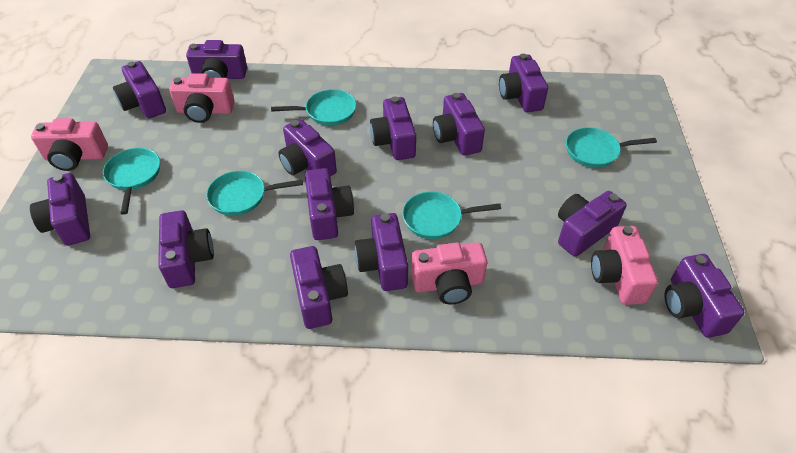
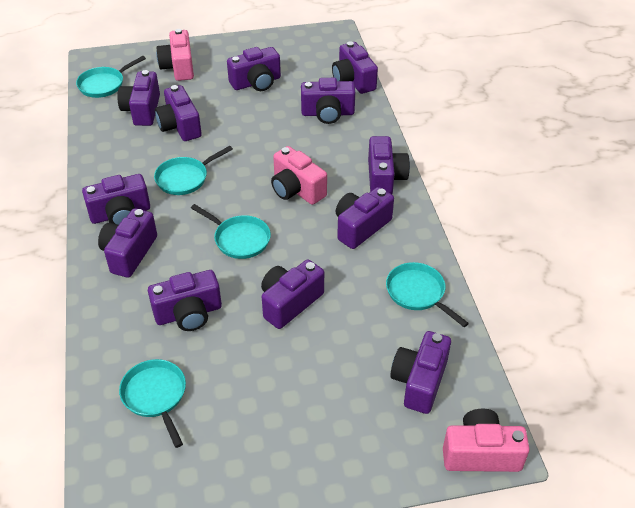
pink camera: [31,118,108,171] [169,73,235,123] [411,242,487,305] [591,226,658,305] = 4 -> [156,29,194,81] [271,146,327,205] [443,408,530,472] = 3
purple camera: [30,173,90,246] [113,61,166,119] [158,210,214,288] [186,40,247,79] [278,119,337,176] [290,246,348,329] [305,168,354,240] [355,213,408,291] [370,97,416,160] [433,93,485,156] [499,54,548,112] [558,191,626,257] [664,254,744,338] = 13 -> [82,174,150,225] [98,208,157,278] [117,70,160,126] [148,270,222,331] [155,85,202,141] [227,47,281,91] [261,260,324,329] [301,78,355,124] [332,41,378,94] [336,187,394,249] [368,136,410,194] [390,331,451,414] = 12

